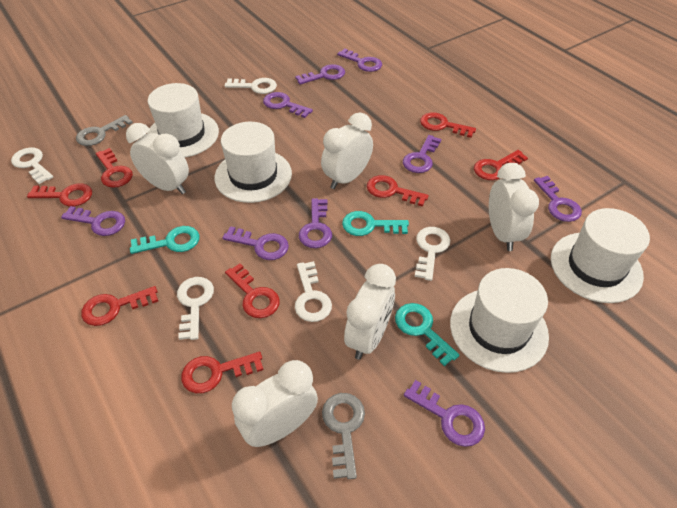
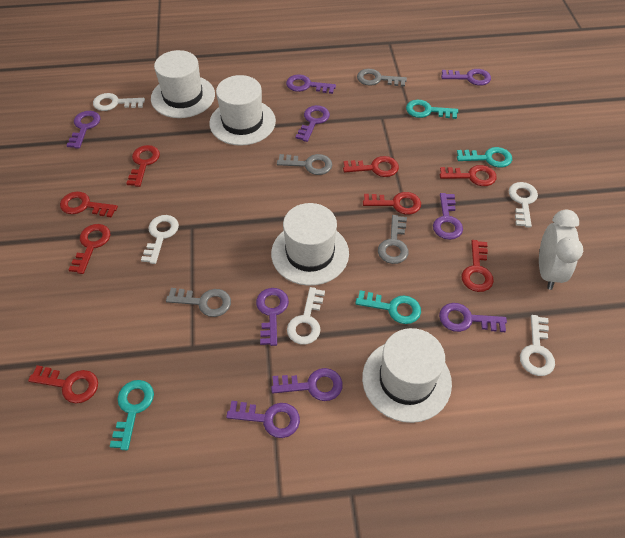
grey key: [76,115,133,146] [322,393,365,479] = 2 -> [166,288,231,317] [277,154,332,175] [357,69,407,87] [378,215,409,264] = 4
turquoise key: [130,226,199,254] [342,211,409,236] [395,303,460,366] = 3 -> [110,380,154,450] [355,290,421,324] [406,100,458,119] [457,147,512,168] = 4
white clock: [126,123,189,194] [232,360,318,447] [321,113,373,189] [344,264,396,360] [489,163,539,251] = 5 -> [539,210,583,290] = 1

